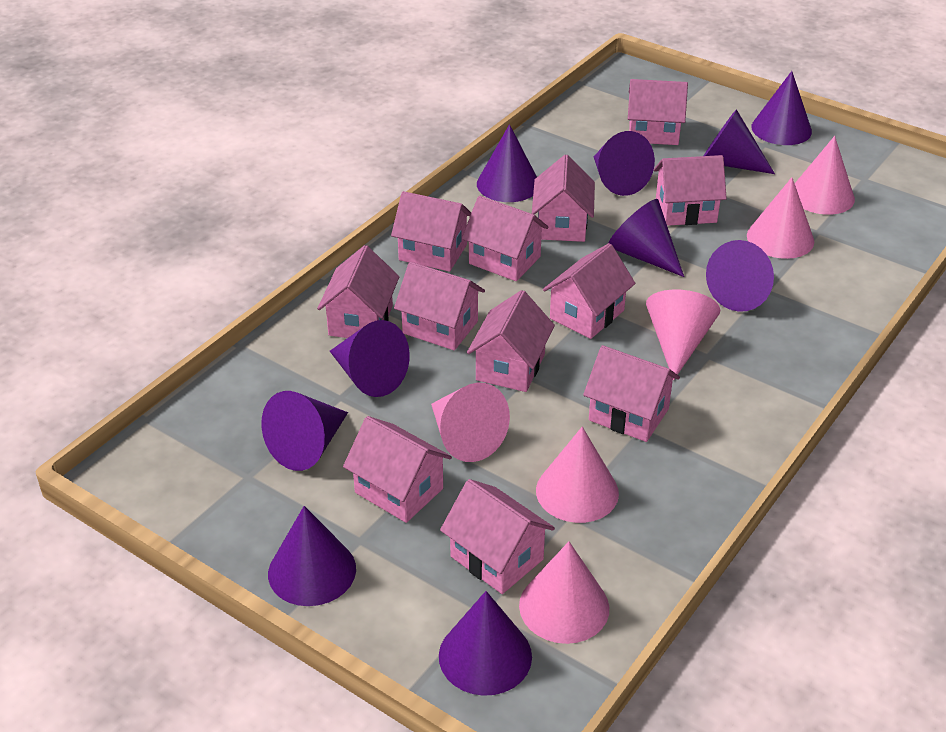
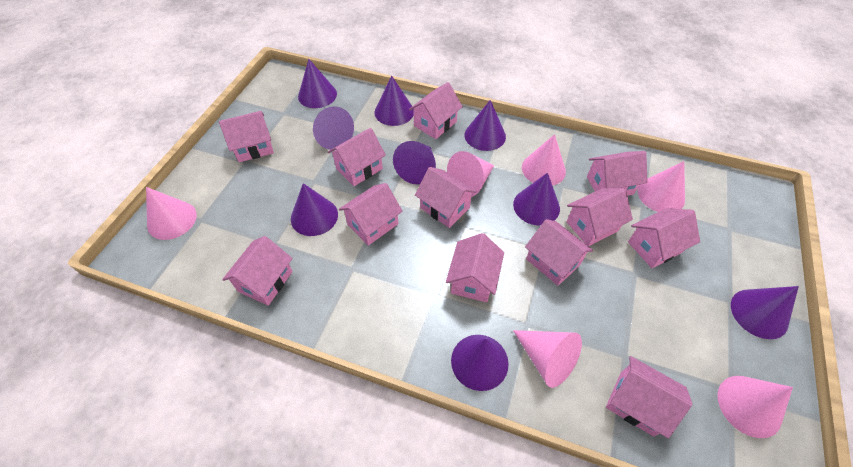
purple cone: [261,391,348,471] [268,506,356,606] [330,320,410,397] [439,591,532,696] [477,124,537,202] [594,131,655,196] [608,199,684,277] [704,109,775,174] [706,240,774,312] [751,71,812,145] = 10 -> [291,183,338,236] [298,59,337,108] [313,106,354,150] [375,76,414,126] [393,141,436,184] [451,335,509,391] [465,100,506,151] [513,173,560,225] [731,286,799,339] = 9

